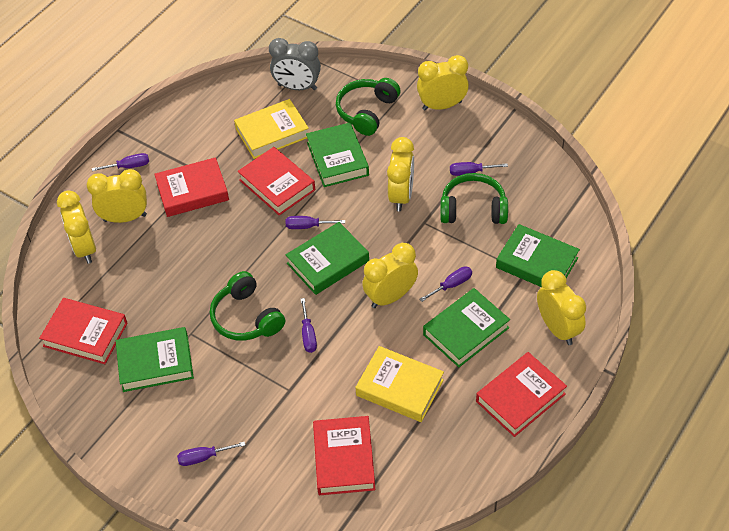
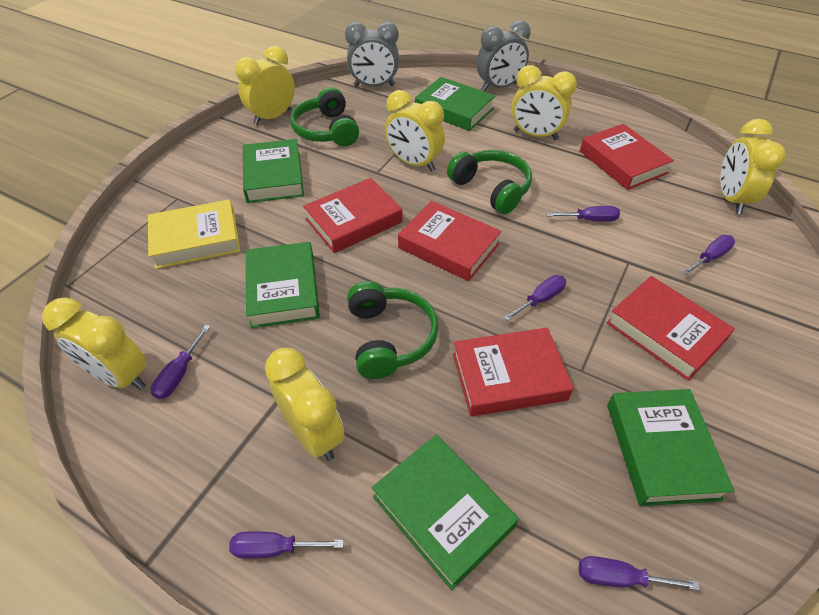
grey clock: [269,38,321,90] = 1 -> [345,22,399,87] [477,20,531,92] = 2
yellow book: [234,99,309,159] [355,346,444,422] = 2 -> [148,199,240,269] = 1

